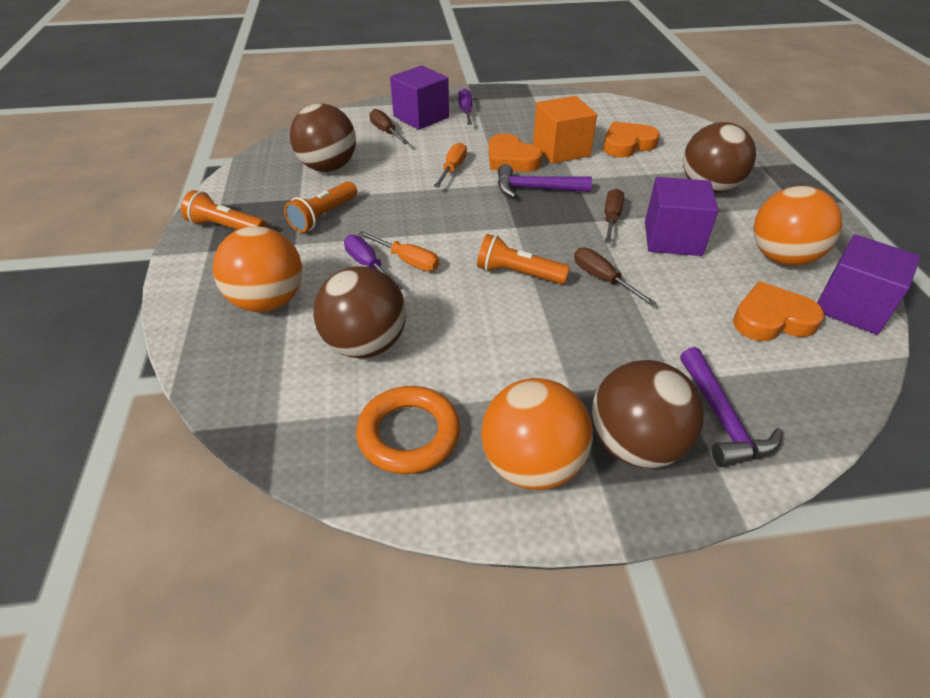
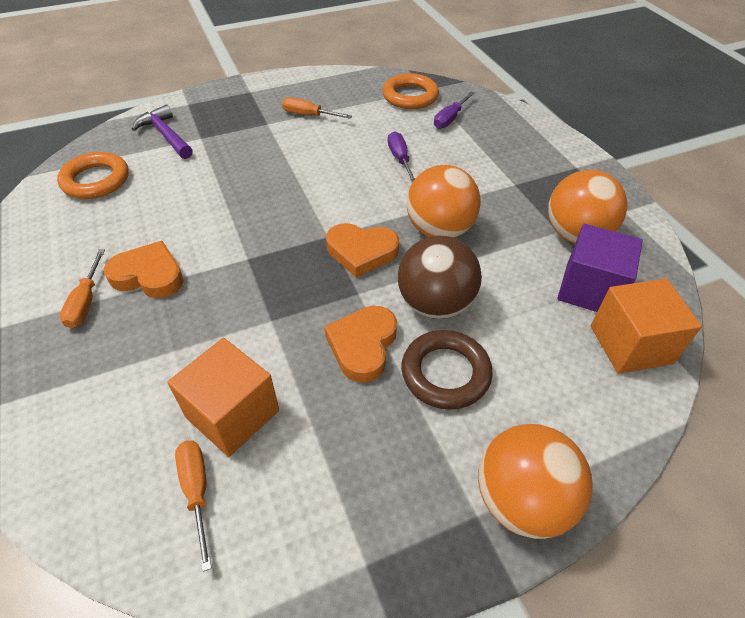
brown ball: [290,103,356,172] [313,267,406,358] [592,360,704,468] [683,122,756,193] = 4 -> [398,236,482,319] = 1
brown ring: none = 0 -> [401,330,493,410] = 1
brown screwdriver: [370,109,409,144] [574,247,656,306] [604,189,624,244] = 3 -> none = 0
orange cube: [533,96,597,164] = 1 -> [167,338,279,457] [590,278,702,374] = 2
orange flashlight: [181,190,267,230] [284,181,357,233] [477,234,570,284] = 3 -> none = 0
orange ring: [356,386,460,474] = 1 -> [57,152,129,199] [383,73,439,109] = 2
orange screwdriver: [358,231,439,271] [434,142,467,188] = 2 -> [60,249,105,328] [175,440,212,572] [282,97,352,119] = 3
purple cube: [390,66,449,130] [645,177,719,256] [817,234,921,335] = 3 -> [557,224,643,312] = 1
purple hammer: [498,164,592,198] [680,347,782,467] = 2 -> [132,105,193,159] = 1

